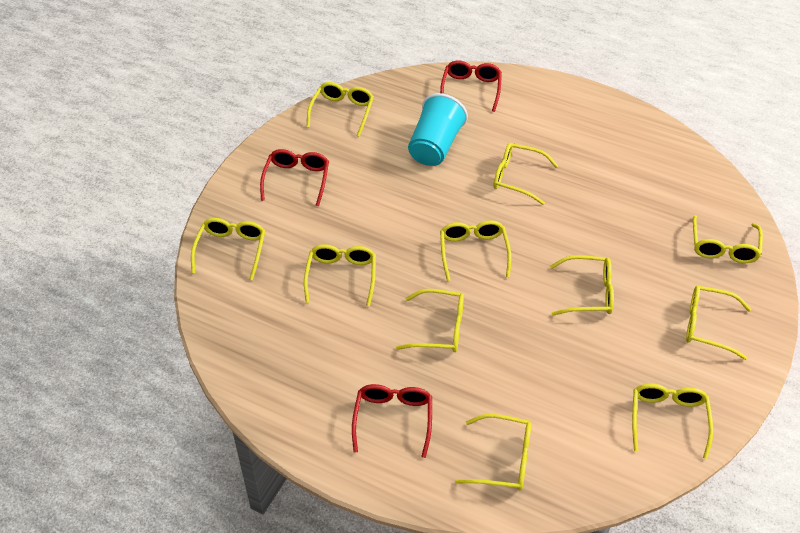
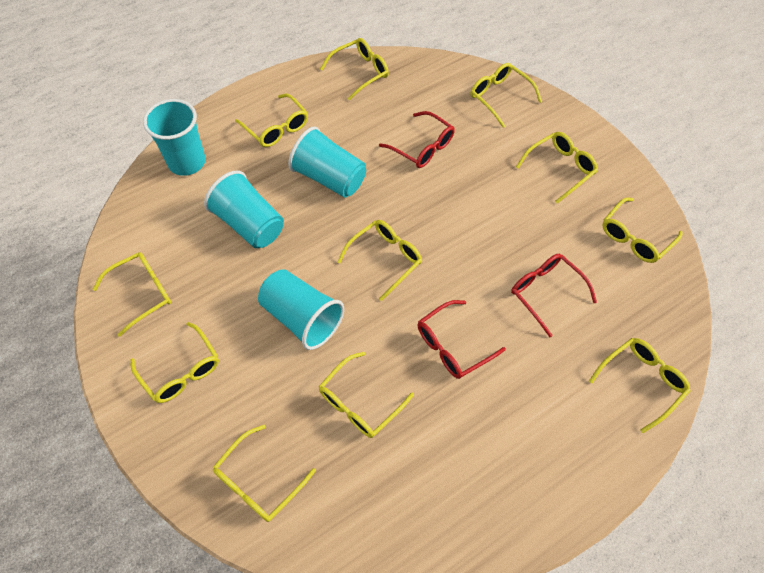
turquoise cup: [408,93,468,166] = 1 -> [143,99,205,176] [204,170,284,248] [258,269,344,350] [288,126,366,198] = 4

